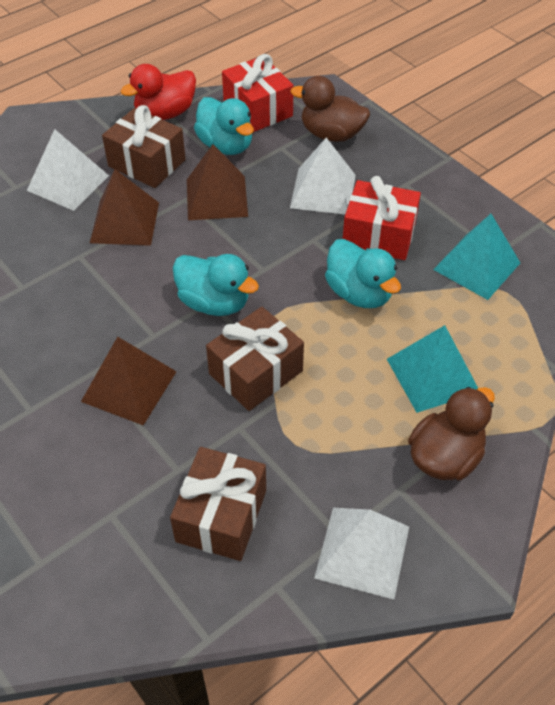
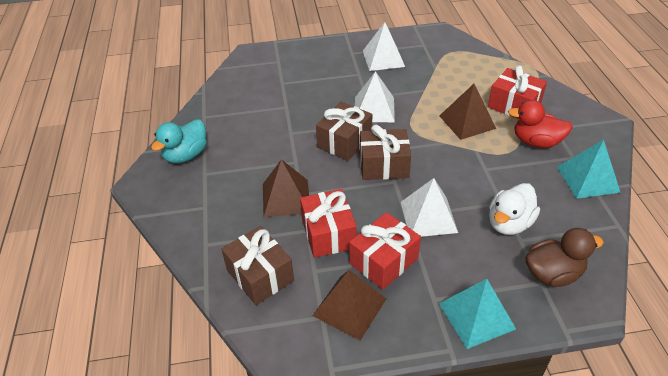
brown duck: [290,76,370,142] [408,387,495,481] = 2 -> [526,228,604,287] = 1
red gift: [222,54,294,132] [343,176,421,260] = 2 -> [300,189,357,258] [349,212,421,290] [488,65,547,119] = 3
turquoise duck: [173,254,259,316] [194,97,254,155] [325,239,401,308] = 3 -> [151,119,207,163] = 1
white duck: none = 0 -> [489,183,540,235] = 1

